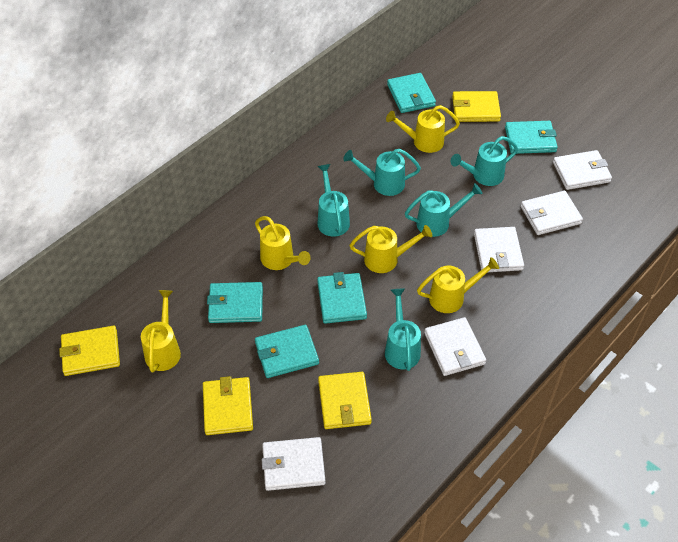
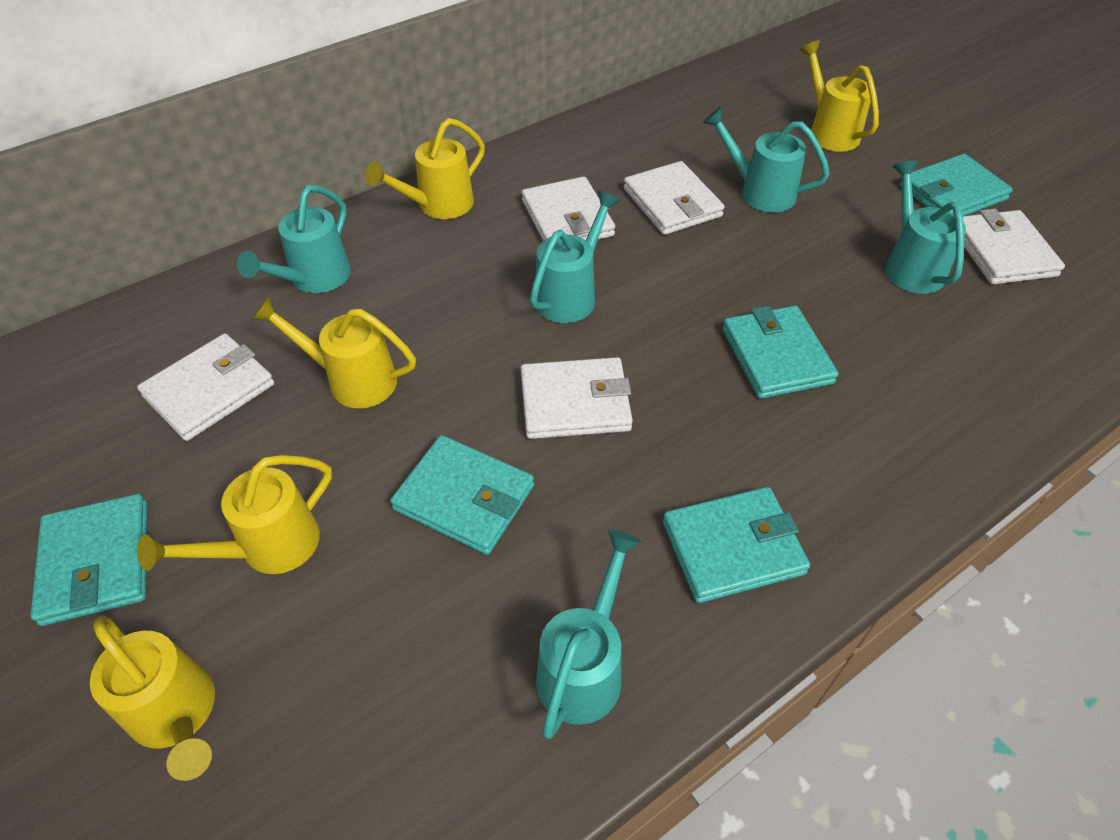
yellow wallet: [59,326,120,376] [203,376,253,435] [318,372,372,429] [452,91,501,122] = 4 -> none = 0

